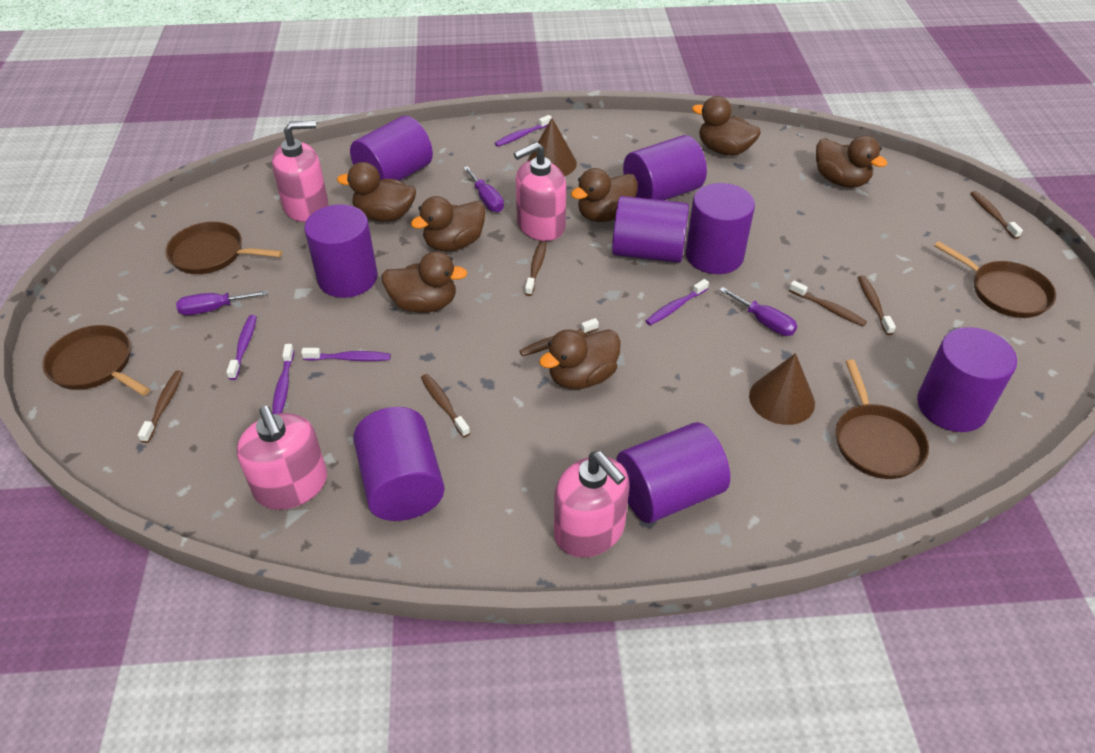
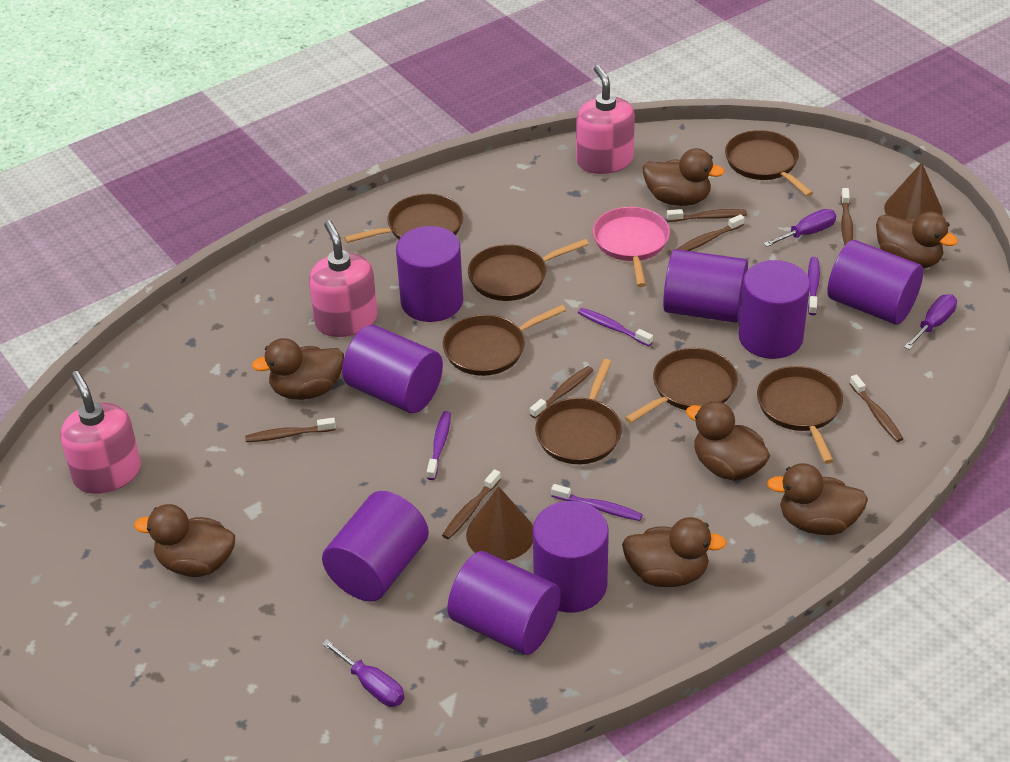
brown pan: [42,325,150,396] [165,222,283,274] [836,360,929,479] [934,241,1056,318] = 4 -> [344,194,463,243] [443,305,566,376] [468,239,589,301] [535,359,622,464] [625,348,738,424] [725,130,813,197] [757,366,843,464] = 7
pink pan: none = 0 -> [593,207,670,287] = 1
pink soap dispenser: [236,406,327,510] [272,121,328,222] [514,142,566,241] [554,451,630,557] = 4 -> [60,371,141,494] [309,221,378,337] [576,65,635,174] = 3
purple toothbrush: [226,315,257,380] [272,344,294,414] [301,348,391,361] [495,115,552,147] [646,279,709,325] = 5 -> [427,411,451,480] [551,484,643,521] [578,308,653,346] [808,257,820,315] = 4

